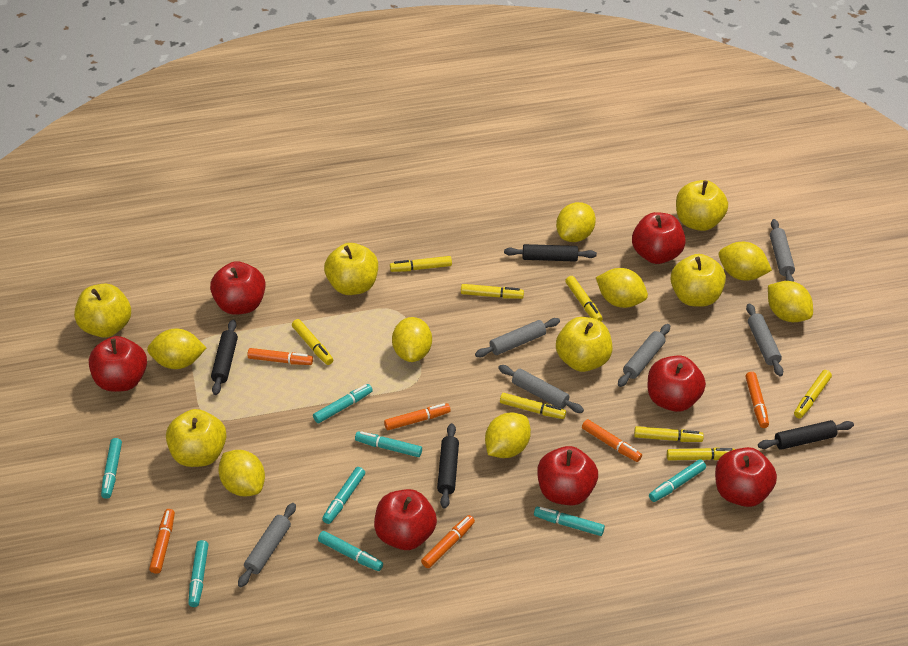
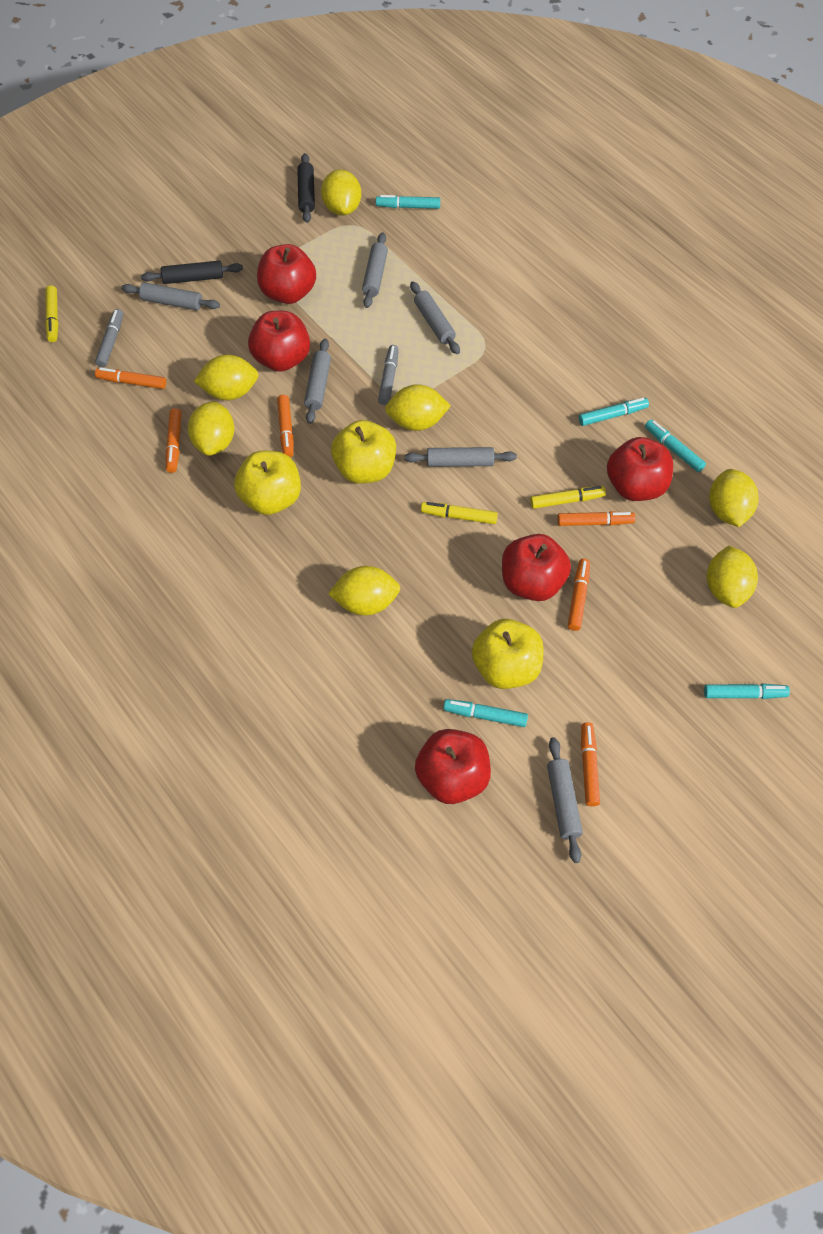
black rolling pin: [211,319,238,395] [437,423,459,509] [504,244,597,262] [758,420,854,450] = 4 -> [141,261,243,284] [297,153,315,223] = 2
grey marker: none = 0 -> [95,309,123,367] [378,345,399,405] = 2
red apple: [89,336,147,392] [210,261,266,315] [374,489,437,550] [537,446,598,505] [632,212,686,264] [648,355,706,412] [715,447,777,507] = 7 -> [248,311,310,372] [257,244,316,304] [415,729,491,804] [502,534,571,601] [607,437,673,501] = 5
turquoise marker: [101,438,122,499] [188,540,208,607] [313,384,373,423] [318,531,383,571] [322,467,365,524] [355,431,422,457] [534,507,605,536] [649,459,706,502] = 8 -> [376,195,440,209] [443,699,528,727] [579,398,649,426] [645,420,706,472] [704,684,790,699] = 5
yellow apple: [74,283,131,338] [166,409,227,467] [324,243,378,295] [556,317,613,372] [670,254,726,307] [676,180,728,231] = 6 -> [234,450,301,515] [331,420,396,484] [472,619,544,689] = 3
yellow lemon: [147,328,206,369] [218,450,265,496] [392,317,432,362] [485,413,531,458] [556,202,596,242] [596,268,648,308] [719,242,772,281] [768,281,813,322] = 8 -> [188,401,234,456] [194,355,259,400] [321,170,361,216] [328,566,400,616] [385,384,451,431] [707,546,758,608] [709,469,759,527] = 7
yellow marker: [292,319,333,365] [390,256,452,272] [461,284,524,299] [500,393,566,419] [565,276,603,321] [634,426,704,442] [667,448,735,461] [794,370,832,418] = 8 -> [45,285,58,342] [421,502,498,524] [530,486,606,509] = 3

